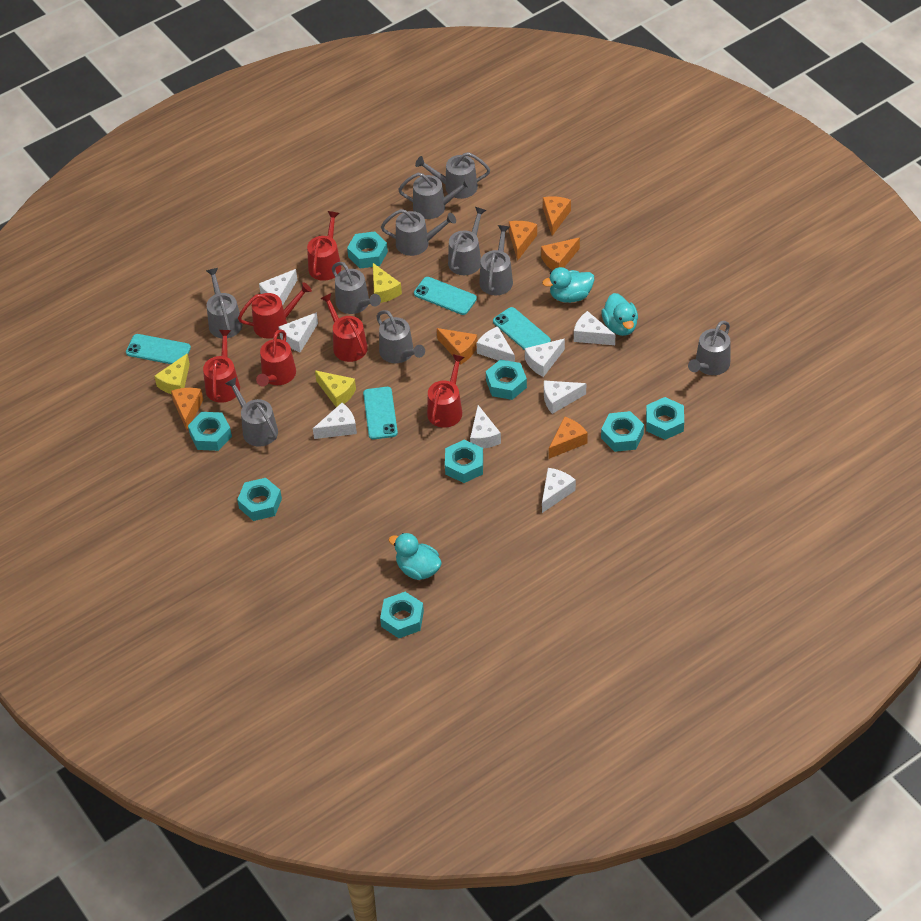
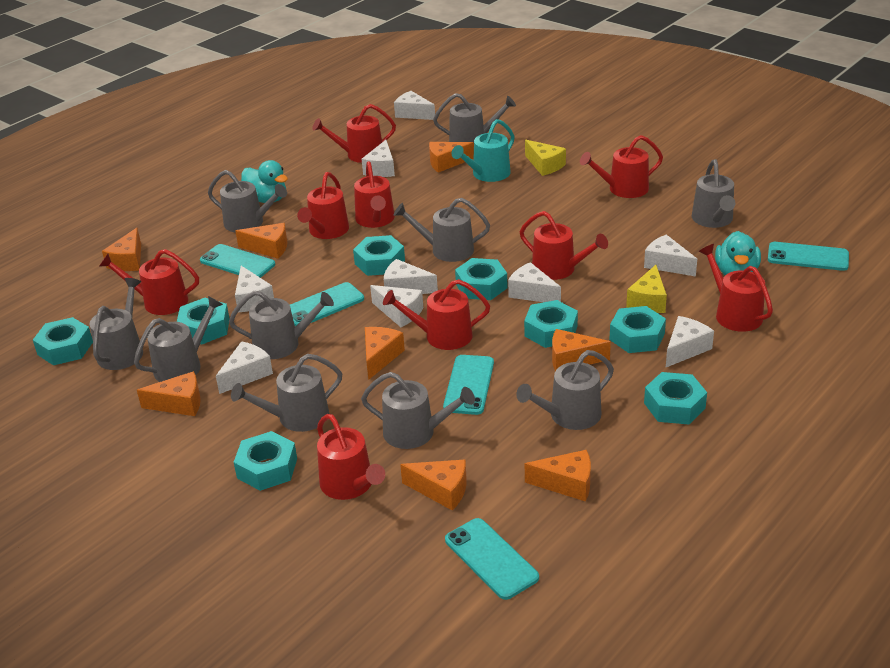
orange cheese: [171,388,203,431] [437,328,477,364] [509,221,537,261] [541,237,580,270] [543,196,571,236] [549,416,588,459] = 6 -> [102,228,141,271] [137,371,201,416] [235,223,287,259] [365,327,405,380] [400,460,467,511] [429,142,474,173] [525,450,591,502] [552,329,611,371] = 8
red watering can: [203,330,240,403] [238,282,312,339] [256,329,296,386] [307,211,341,281] [320,293,368,362] [427,354,465,428] = 6 -> [99,249,199,315] [297,172,349,239] [312,104,396,163] [317,414,385,500] [354,161,395,228] [383,279,490,350] [519,211,608,280] [580,135,663,198] [699,244,773,332] = 9
turquoise duck: [389,533,442,580] [542,267,594,303] [601,293,638,336] = 3 -> [241,160,288,203] [715,231,761,275] = 2
turquoise phone: [126,334,191,364] [363,387,398,439] [414,277,477,315] [493,307,551,350] = 4 -> [200,244,275,278] [290,282,364,326] [443,355,494,415] [445,518,539,600] [768,242,849,271] = 5
turquoise watering can: none = 0 -> [452,119,515,182] = 1
yellow cheese: [154,354,190,394] [315,370,356,407] [373,263,402,303] = 3 -> [525,140,566,176] [626,265,667,313] = 2

